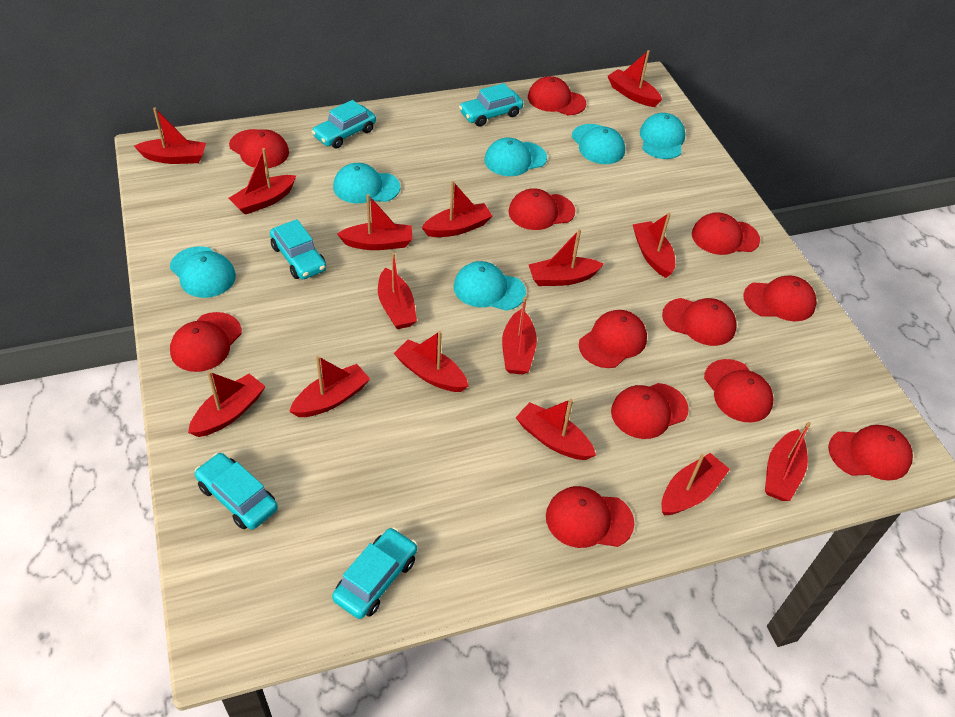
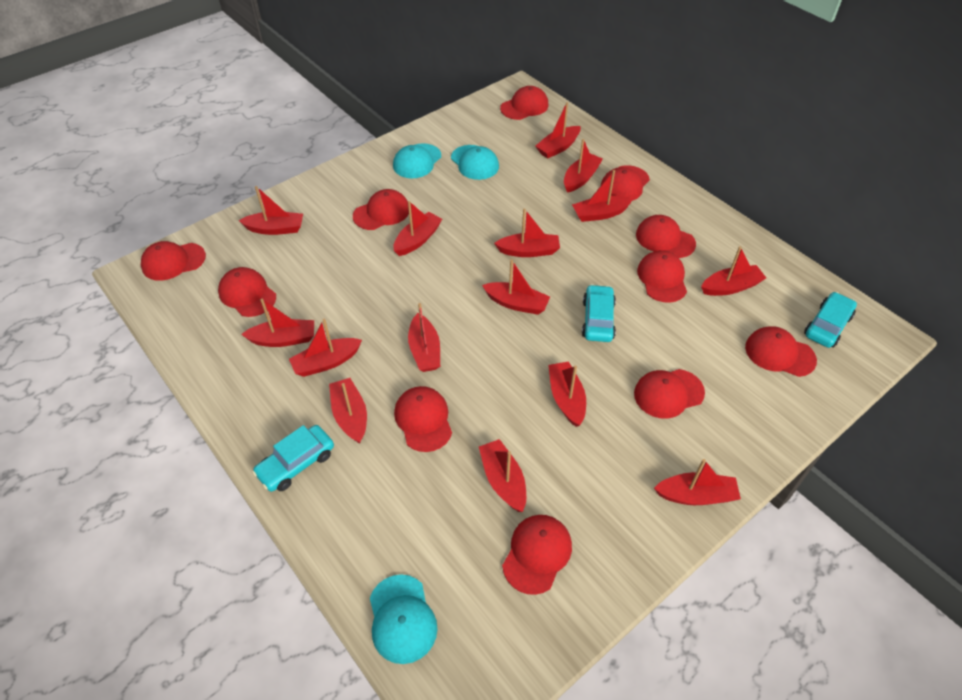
red cap: [170,312,242,372] [229,129,289,168] [508,188,575,230] [528,76,586,115] [546,486,634,548] [579,310,647,368] [611,383,689,439] [662,298,737,346] [692,212,760,255] [704,359,774,422] [743,275,817,321] [828,425,913,481] = 12 -> [141,241,206,281] [218,267,276,317] [353,189,409,230] [394,386,452,452] [500,86,548,120] [502,515,572,595] [601,165,650,201] [634,369,705,419] [636,215,696,258] [637,250,687,303] [745,326,817,377] = 11
turquoise cap: [170,246,236,298] [333,163,400,203] [454,261,526,311] [485,138,547,176] [572,124,625,164] [640,113,685,159] = 6 -> [370,574,438,664] [393,143,441,178] [451,145,499,180] = 3
turquoise car: [195,453,278,530] [270,219,326,279] [312,100,376,149] [332,527,417,619] [459,83,523,127] = 5 -> [252,425,334,492] [582,284,616,342] [804,292,857,348] = 3

